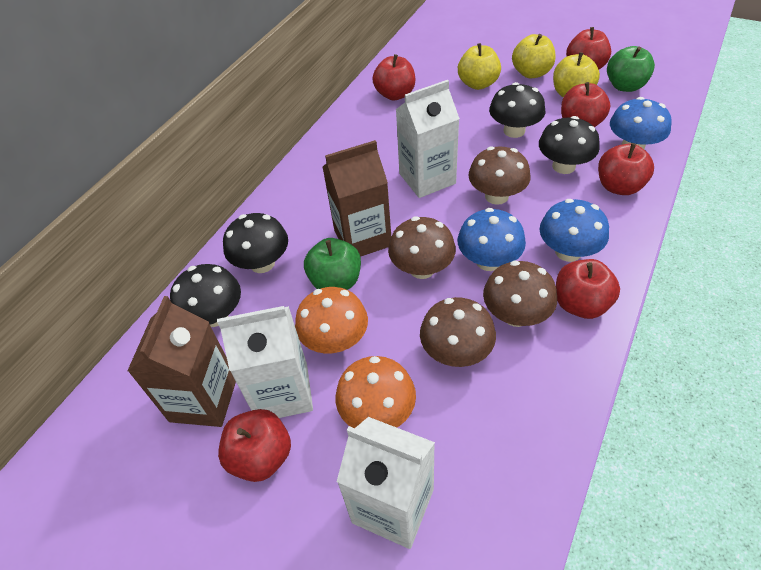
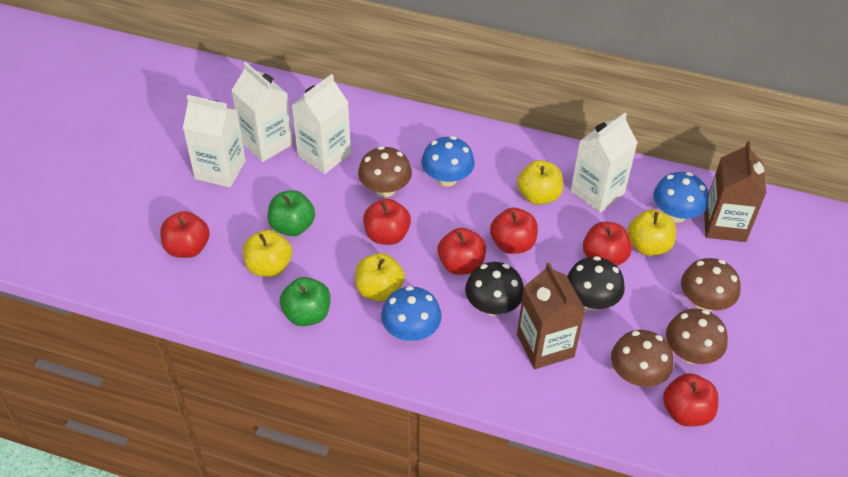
black mushroom: [170,264,241,327] [223,213,288,273] [489,82,545,138] [539,116,600,174] = 4 -> [465,262,524,316] [567,256,625,310] = 2
orange mushroom: [295,287,368,353] [336,356,416,428] = 2 -> none = 0
white carton: [217,306,313,418] [337,417,435,549] [396,80,460,198] = 3 -> [183,95,246,187] [231,62,293,162] [291,74,351,174] [570,113,638,213] = 4
yellow apple: [458,43,501,90] [512,34,556,78] [553,52,600,97] = 3 -> [243,230,292,277] [355,253,405,302] [517,160,563,205] [627,209,676,256] = 4

